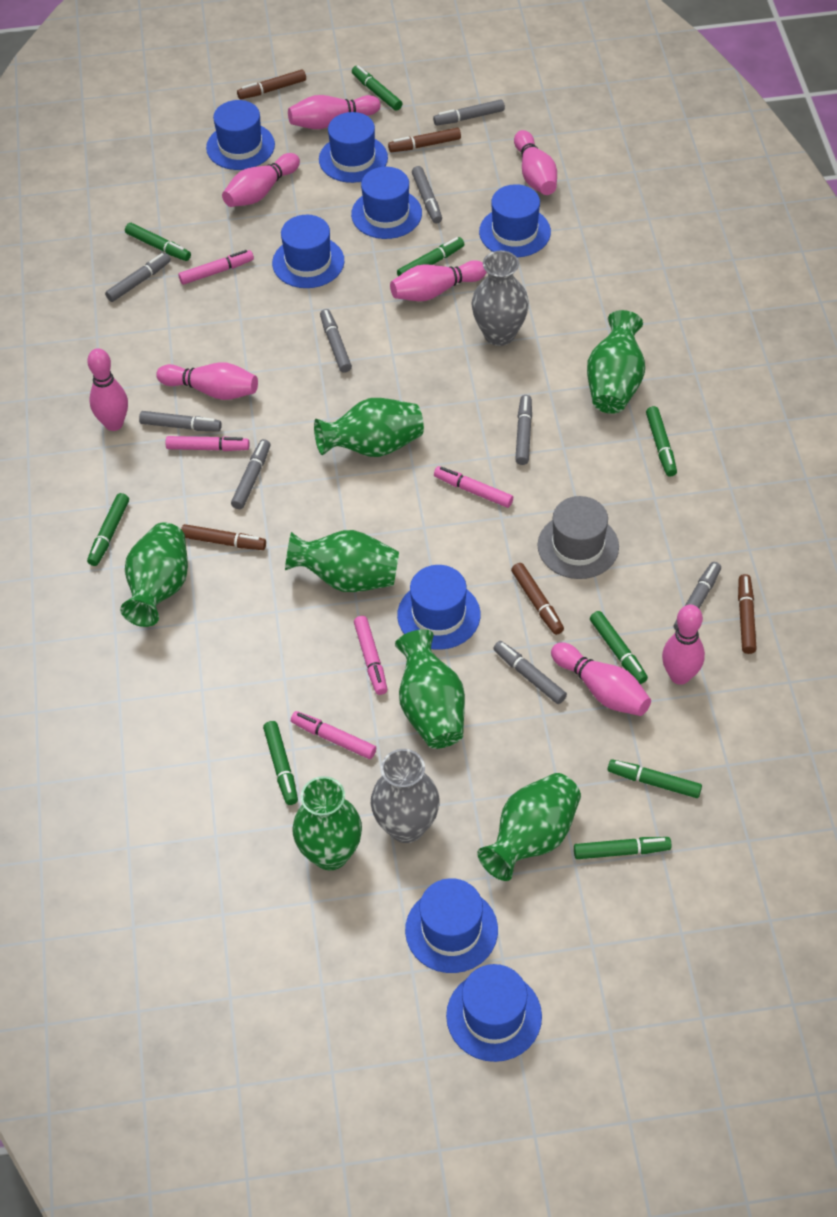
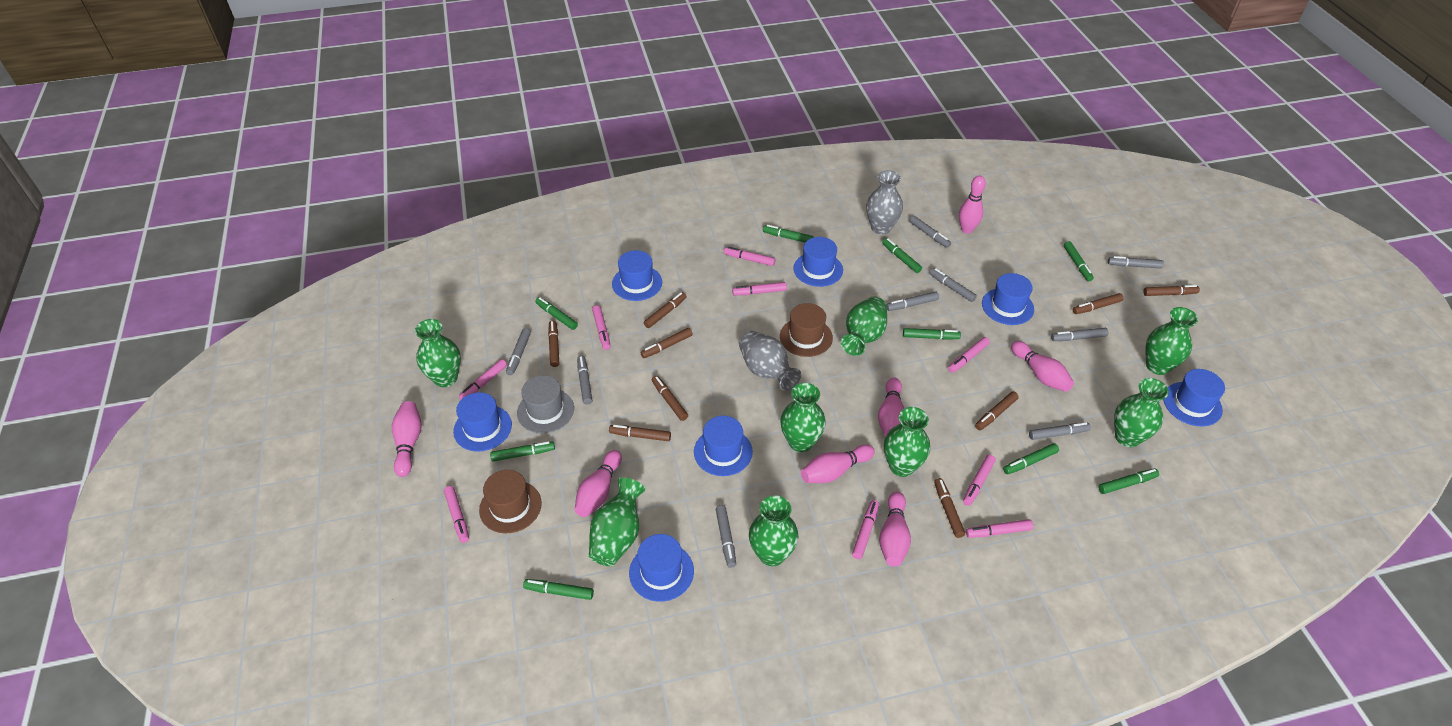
blue hat: [206,100,275,170] [272,215,344,288] [319,112,388,183] [351,167,422,239] [397,565,480,650] [405,878,498,973] [446,964,542,1062] [479,184,551,258] = 8 -> [453,392,512,452] [612,250,662,301] [629,534,694,602] [694,416,753,476] [793,237,843,287] [982,273,1034,325] [1163,369,1225,426] = 7
brown hat: none = 0 -> [479,470,542,534] [780,303,833,357] = 2
brown marker: [181,524,266,550] [237,70,306,99] [388,128,461,152] [511,563,564,635] [738,574,757,654] = 5 -> [548,320,559,367] [609,425,671,441] [641,328,693,358] [644,292,687,328] [652,376,688,421] [934,478,965,538] [975,391,1019,430] [1073,293,1124,314] [1143,285,1200,296] = 9
green vase: [120,523,188,627] [285,530,399,592] [292,776,362,870] [314,398,424,457] [395,629,465,749] [477,773,581,881] [587,310,645,414] = 7 -> [415,319,461,387] [589,477,645,566] [749,495,798,567] [780,383,826,452] [841,296,887,356] [884,407,930,477] [1114,378,1169,447] [1145,307,1198,375] = 8
pink bowling pin: [87,348,128,431] [156,362,258,400] [222,153,300,207] [288,95,381,129] [390,260,487,301] [514,130,557,195] [551,642,651,716] [662,605,705,685] = 8 -> [392,401,422,477] [574,450,622,517] [801,444,875,483] [878,378,905,437] [879,491,911,567] [959,175,986,234] [1011,341,1074,392] = 7
pink marker: [165,436,249,451] [178,250,254,285] [291,711,376,759] [354,616,387,695] [434,466,513,508] = 5 -> [444,486,469,543] [459,359,507,400] [592,305,610,350] [724,247,775,266] [732,282,787,295] [852,500,879,559] [948,337,990,373] [963,454,996,506] [966,519,1033,538] = 9

